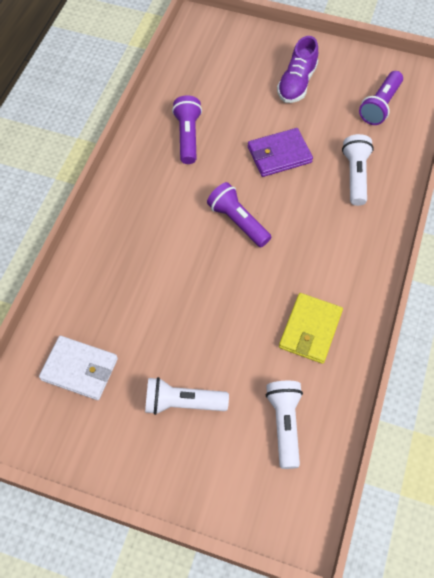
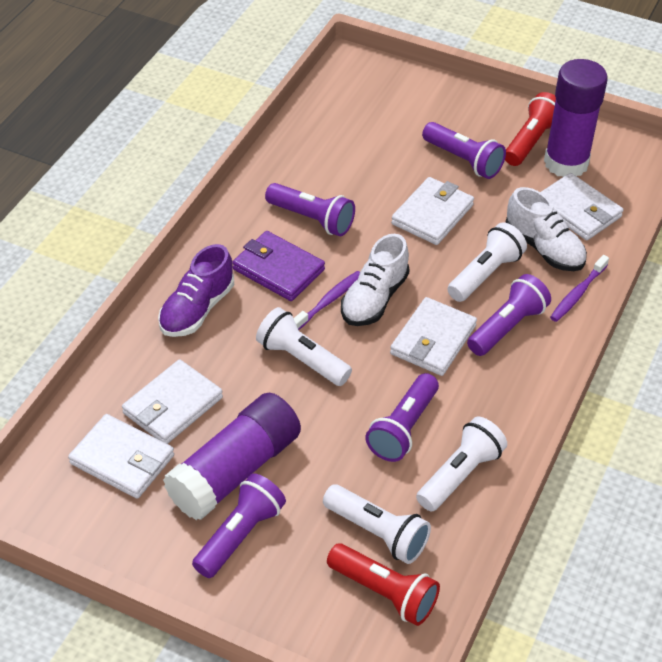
purple flashlight: [172,95,202,164] [207,182,271,247] [359,71,403,125] = 3 -> [192,473,286,578] [265,183,355,236] [365,373,439,462] [422,122,506,179] [467,274,551,356] = 5
purple glue stick: none = 0 -> [163,393,301,520] [544,59,608,177] = 2
purple toothbrush: none = 0 -> [294,271,360,330] [550,255,609,322] = 2
red flashlight: none = 0 -> [327,543,440,626] [505,92,556,166] = 2
white flashlight: [145,377,229,415] [266,381,303,469] [342,134,374,206] = 3 -> [256,307,352,386] [323,484,431,564] [416,416,507,512] [447,222,527,302] = 4
white shoe: none = 0 -> [341,234,410,326] [505,187,587,271] = 2
white wallet: [39,336,118,400] = 1 -> [68,414,174,499] [122,359,223,444] [390,297,477,376] [391,177,474,245] [541,173,623,240] = 5
yellow wallet: [279,293,343,364] = 1 -> none = 0

